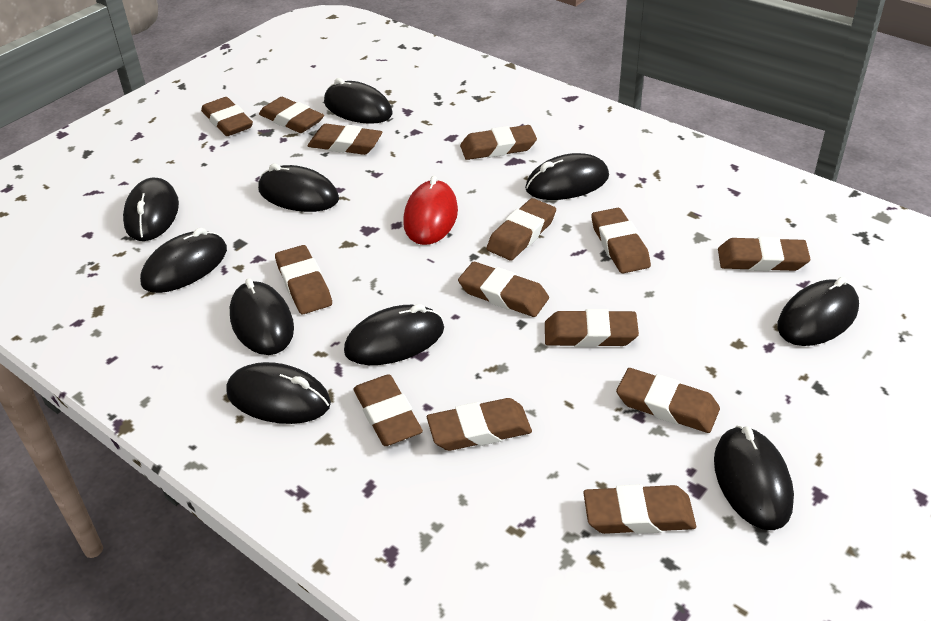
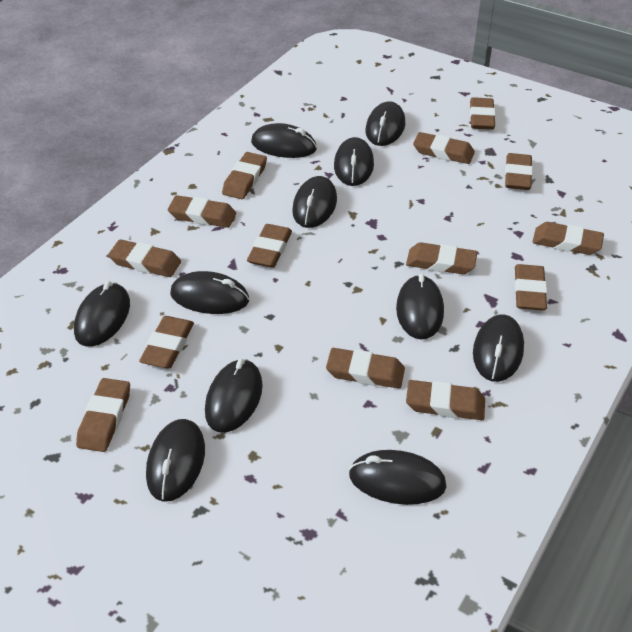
black mouse: [123,177,179,241] [140,228,227,293] [226,362,331,424] [230,278,294,355] [258,164,339,212] [324,78,392,124] [344,304,444,365] [525,153,609,200] [714,426,794,530] [778,277,859,346] = 10 -> [74,281,130,347] [146,419,205,502] [170,271,249,314] [205,359,263,433] [251,123,317,158] [292,176,337,228] [334,137,374,186] [349,450,446,505] [366,101,405,146] [396,273,444,339] [473,314,524,382] = 11
red mouse: [403,176,458,245] = 1 -> none = 0

